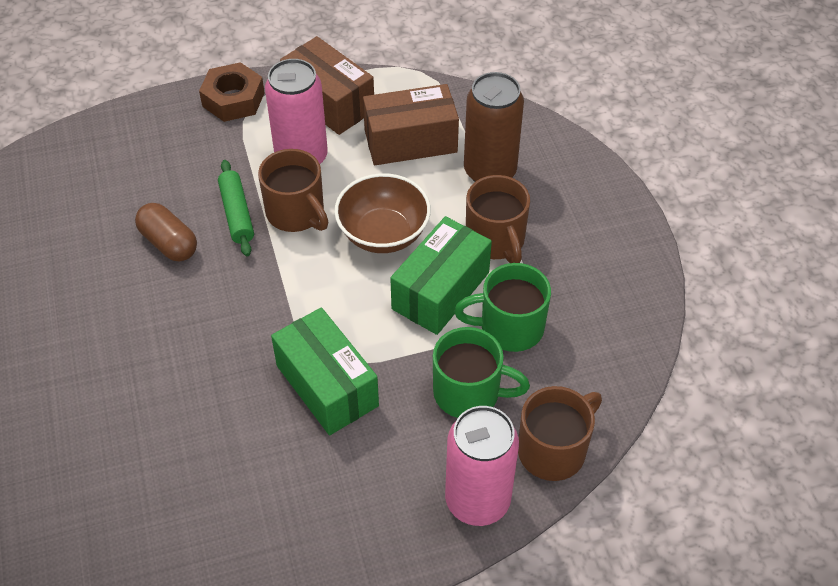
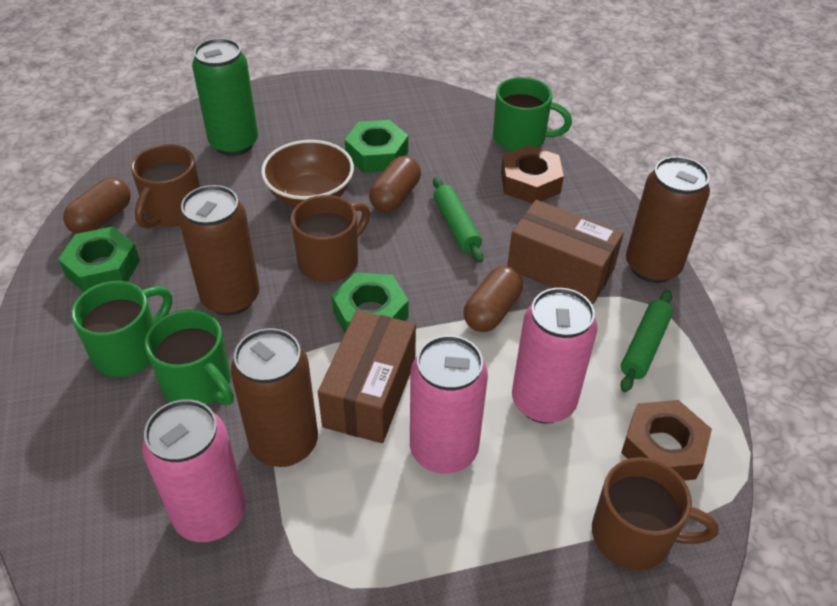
brown can: [464,72,524,182] = 1 -> [179,185,260,315] [231,328,318,467] [626,156,710,283] = 3
brown capsule: [135,203,197,261] = 1 -> [63,177,131,234] [369,156,421,213] [463,266,523,332] = 3
brown nut: [199,62,265,122] = 1 -> [501,145,564,204] [621,400,712,481] = 2
green box: [271,307,379,435] [390,216,492,335] = 2 -> none = 0
green can: none = 0 -> [192,38,258,156] = 1
green mug: [433,327,530,418] [454,263,551,352] = 2 -> [71,281,172,377] [145,310,234,405] [493,77,572,151] = 3
green nut: none = 0 -> [58,226,140,292] [332,272,409,333] [345,120,408,173] = 3
green rolling pin: [218,160,254,256] = 1 -> [433,177,484,263] [620,290,673,392] = 2
pink can: [265,59,328,164] [445,406,519,526] = 2 -> [142,399,246,542] [410,335,488,474] [512,288,597,423] = 3

